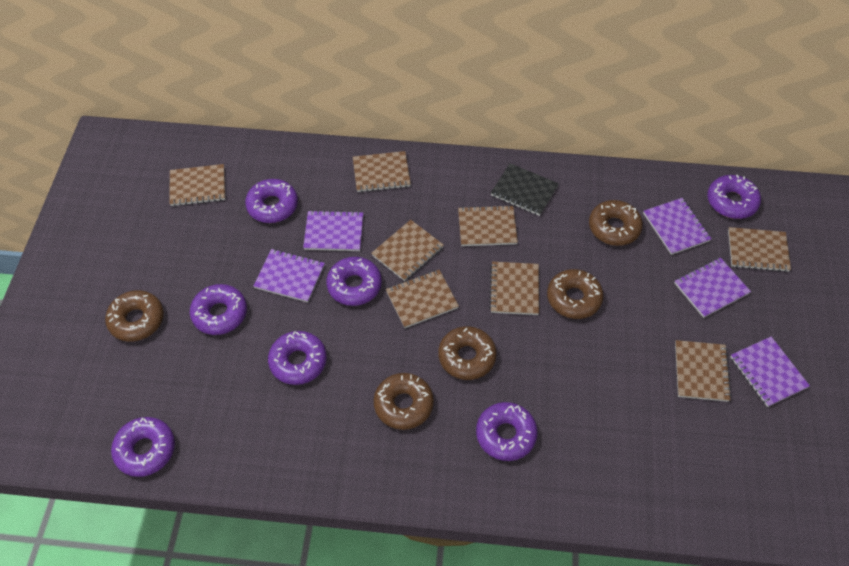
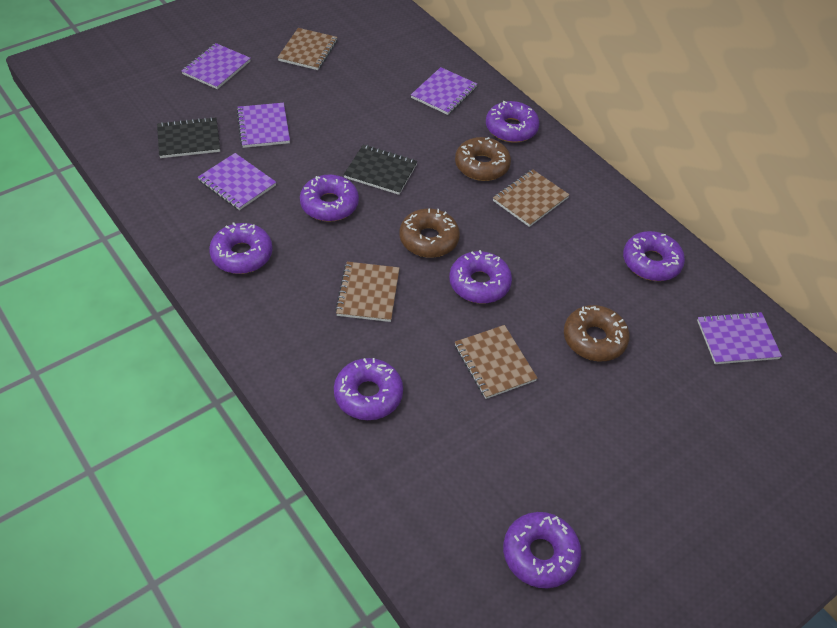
black notebook: [491,163,559,216] = 1 -> [157,117,220,158] [344,145,418,195] = 2
brown donut: [105,290,164,342] [374,373,434,430] [439,326,497,380] [547,269,604,319] [589,200,643,246] = 5 -> [400,209,460,258] [455,137,511,181] [564,305,630,361] = 3
brown notebook: [169,164,225,206] [353,151,411,192] [371,220,444,281] [386,270,459,328] [458,205,518,246] [489,262,539,315] [675,340,732,402] [728,227,791,272] = 8 -> [277,28,337,70] [335,262,400,322] [455,325,537,399] [493,169,570,227] = 4

